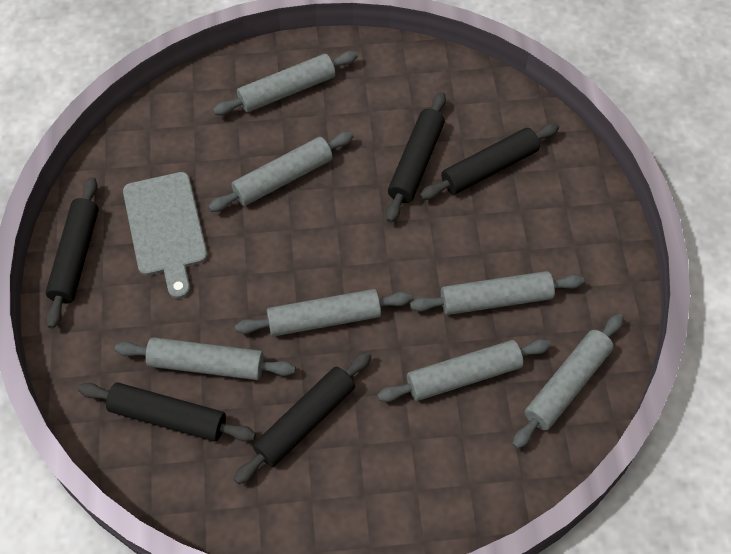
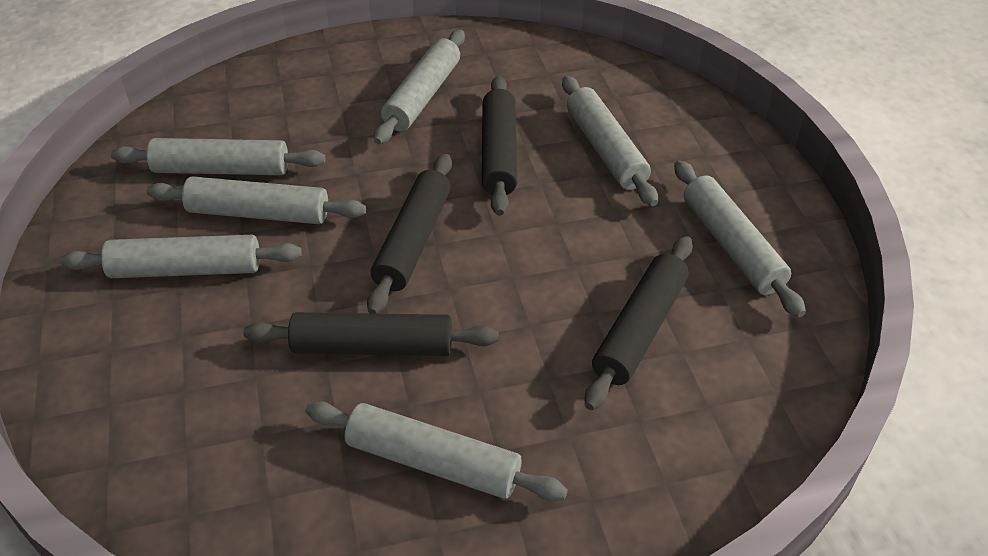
black rolling pin: [45,177,99,329] [78,383,256,442] [234,351,371,484] [386,92,446,223] [420,123,559,200] = 5 -> [243,312,499,356] [367,154,452,313] [482,76,517,216] [585,236,693,410] = 4
grey cutting board: [123,172,207,299] = 1 -> none = 0

